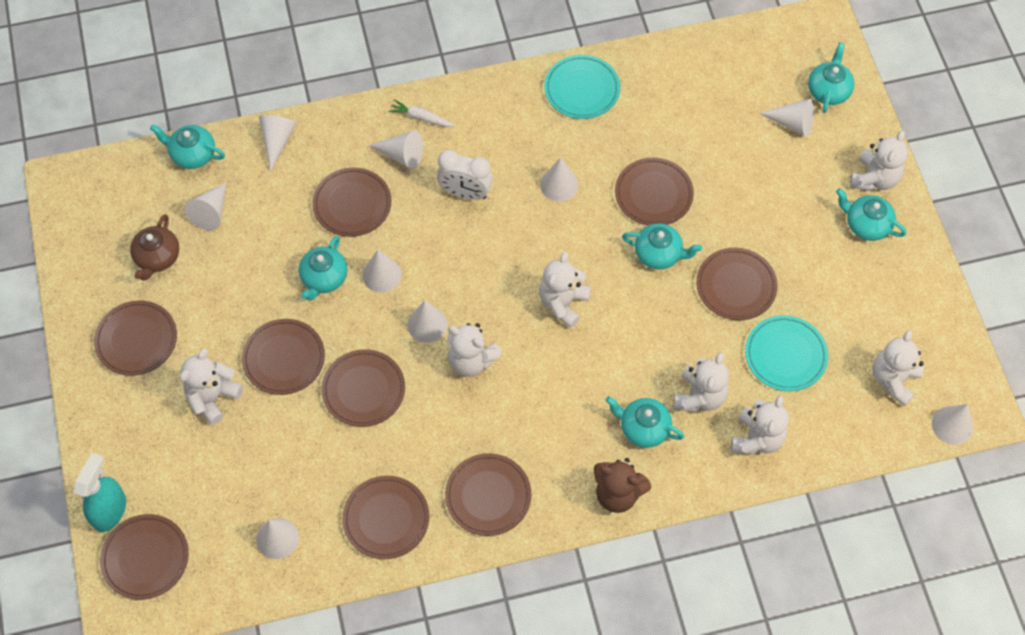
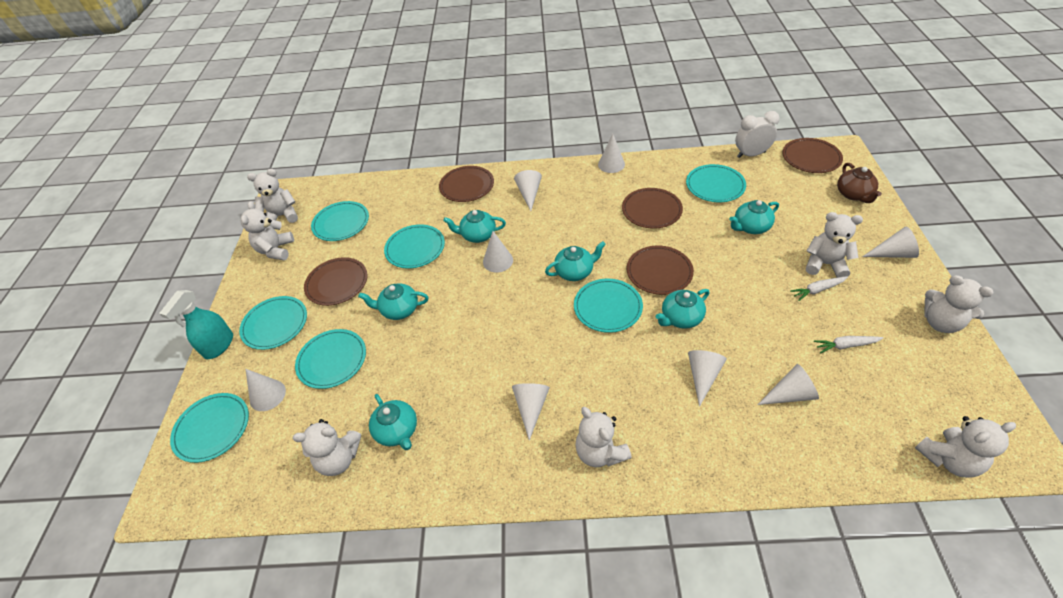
brown plate: [94,300,177,376] [100,514,189,600] [242,319,325,395] [312,168,392,237] [321,349,405,427] [342,476,429,559] [445,453,531,536] [615,158,694,226] [696,248,778,320] = 9 -> [304,257,367,306] [439,166,494,202] [622,188,683,229] [627,245,694,295] [782,138,843,173] = 5
brown teddy bear: [594,458,651,513] = 1 -> none = 0
turquoise plate: [544,55,620,119] [745,315,828,391] = 2 -> [170,393,249,463] [239,296,307,350] [295,329,366,389] [311,201,369,241] [384,224,445,268] [574,279,643,333] [686,164,746,202] = 7
white carrot: [388,99,456,127] = 1 -> [790,276,848,301] [814,336,883,354] = 2
white cone: [185,183,226,230] [256,518,299,559] [259,115,297,171] [362,250,402,293] [368,131,423,169] [408,300,447,343] [540,157,578,202] [759,99,814,137] [932,404,973,445] = 9 -> [245,369,286,411] [483,231,513,273] [512,383,550,441] [514,170,542,211] [598,133,625,173] [688,350,727,407] [757,364,819,405] [862,227,919,258] = 8

